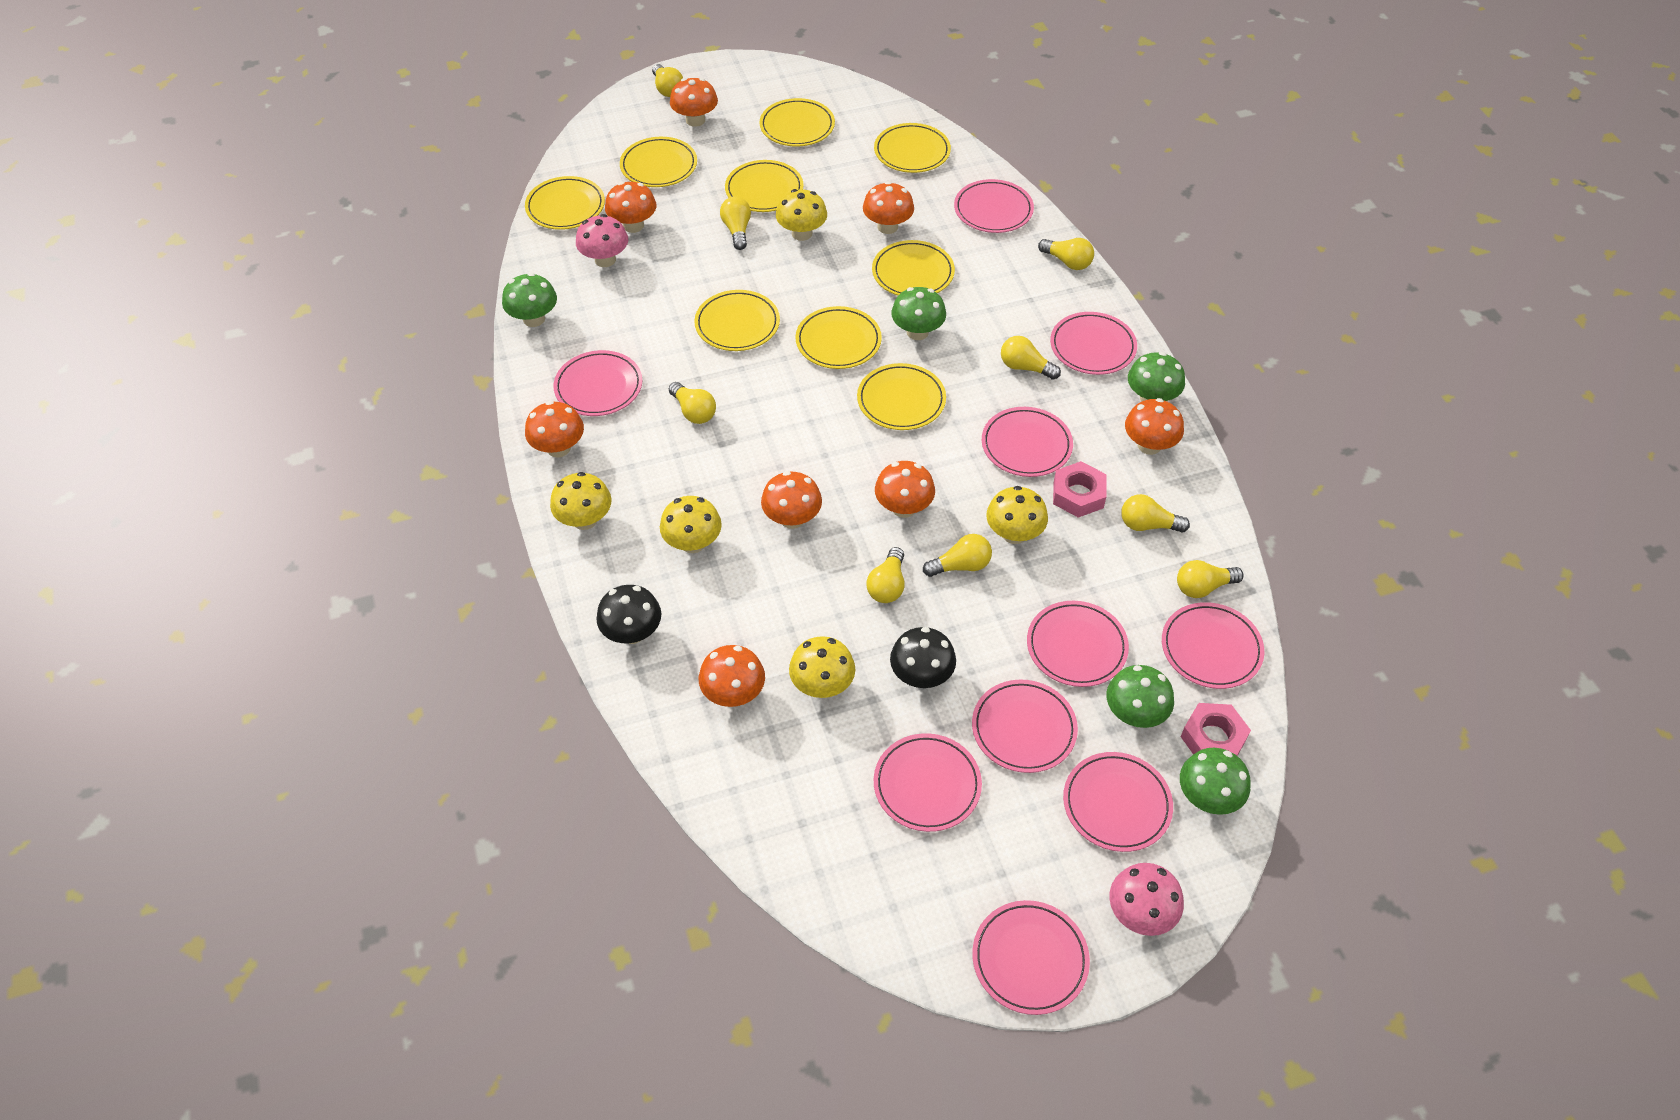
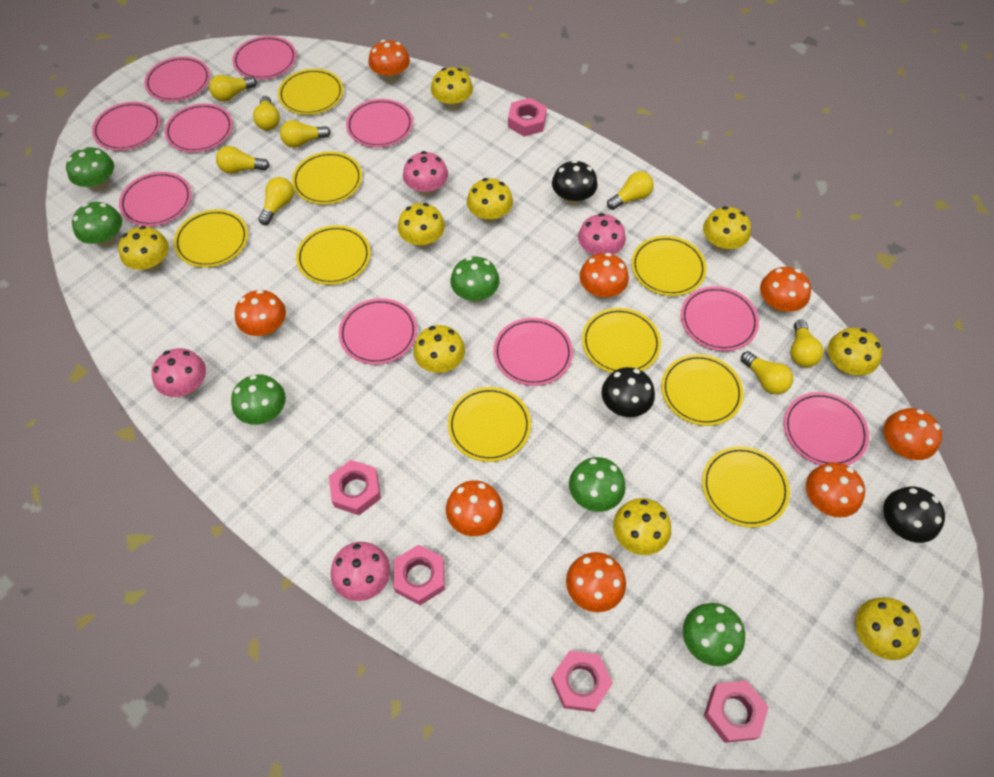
black mushroom: [596,585,661,644] [890,627,956,688] = 2 -> [552,160,598,206] [601,367,655,417] [883,487,945,543] = 3
green mushroom: [502,273,557,327] [891,287,946,340] [1107,665,1174,728] [1128,352,1185,402] [1180,748,1251,815] = 5 -> [66,147,114,192] [72,202,122,247] [231,374,286,425] [450,256,500,303] [569,457,626,512] [683,603,745,666] = 6
pink mushroom: [576,214,628,267] [1109,863,1184,936] = 2 -> [151,348,206,397] [331,542,390,601] [403,151,448,197] [578,213,626,256] = 4
pink nut: [1053,461,1106,518] [1181,703,1251,756] = 2 -> [329,460,381,515] [393,545,445,605] [508,98,547,137] [551,651,613,712] [704,681,769,743] = 5
yellow light bulb: [652,64,683,97] [669,382,716,424] [720,196,751,250] [866,547,904,603] [923,534,992,577] [1001,336,1061,380] [1038,238,1094,270] [1121,494,1190,532] [1177,560,1244,598] = 9 -> [209,75,257,102] [216,146,270,174] [253,96,280,130] [258,177,294,225] [280,120,331,148] [607,171,654,210] [741,351,793,394] [791,320,824,367] = 8
yellow mushroom: [550,472,612,530] [660,496,722,553] [776,189,827,241] [789,636,855,698] [986,486,1048,544] = 5 -> [118,226,169,272] [398,203,445,249] [414,325,465,373] [431,68,473,111] [467,178,513,223] [613,498,671,555] [703,206,751,252] [828,328,882,375] [855,597,921,660] = 9

